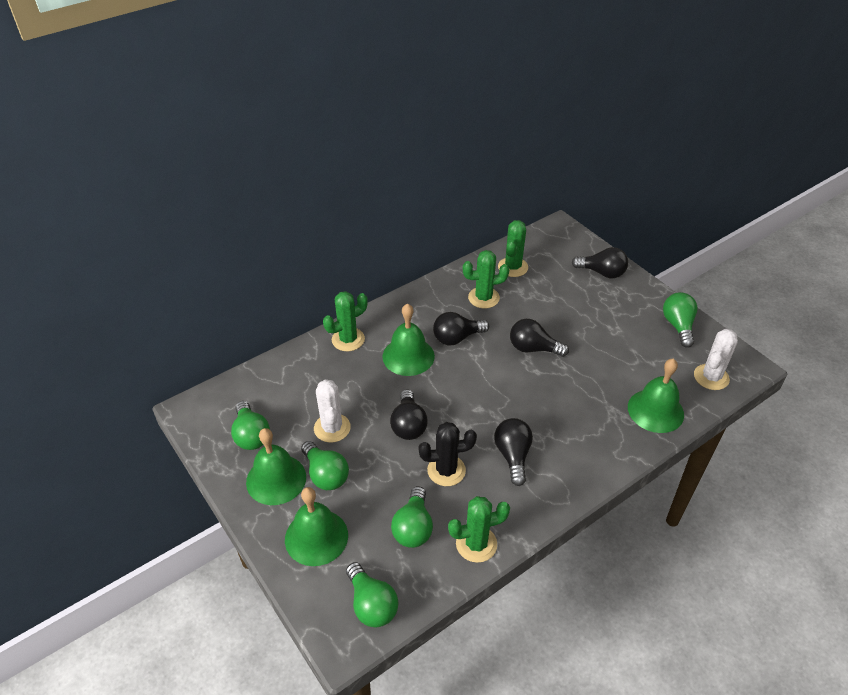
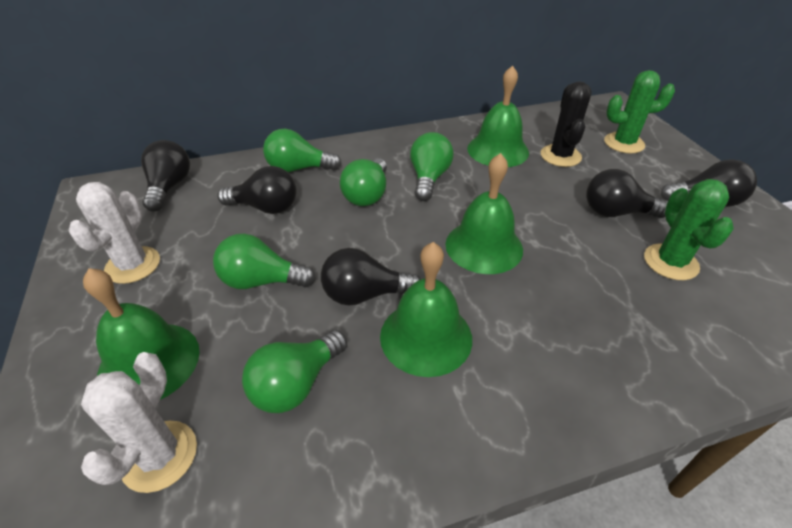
green cactus: [323,291,368,351] [448,496,510,563] [463,250,509,308] [498,220,528,277] = 4 -> [604,70,675,154] [644,179,734,280] = 2

